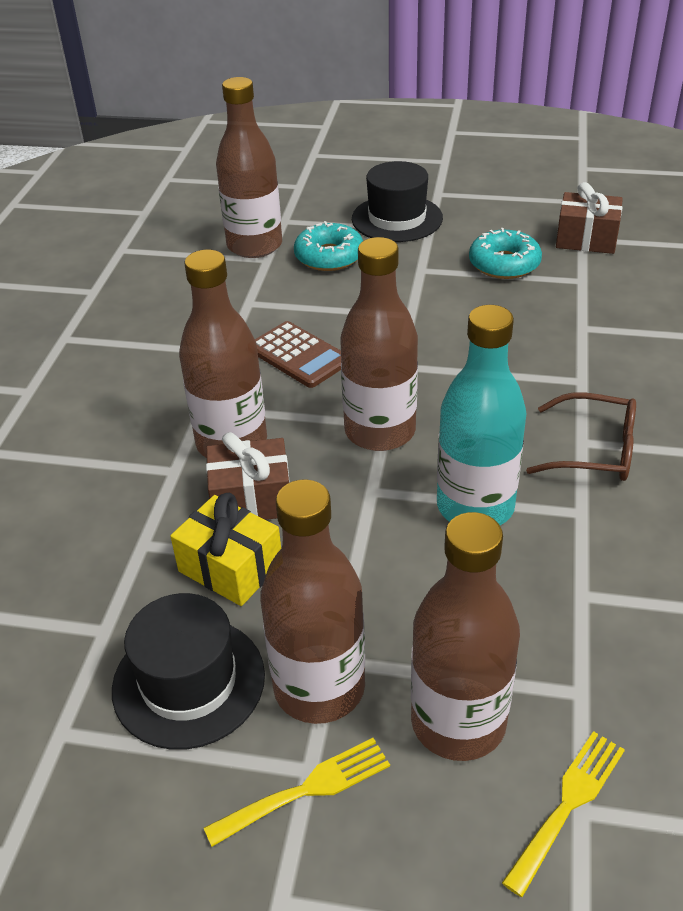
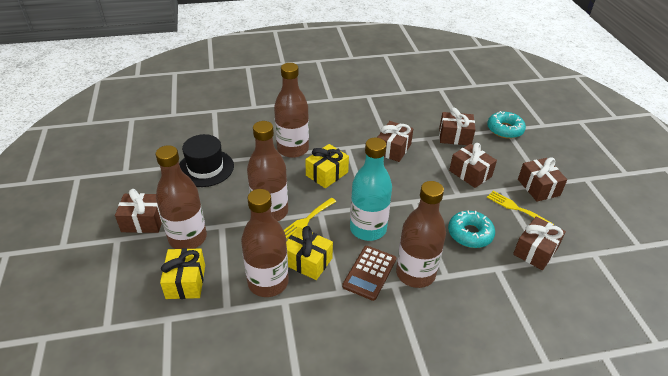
black hat: [112,593,265,750] [352,161,443,242] = 2 -> [179,134,234,187] = 1
brown gift: [206,432,290,520] [556,182,623,254] = 2 -> [115,189,162,233] [377,121,414,162] [439,108,476,145] [449,143,497,188] [513,216,566,270] [518,157,567,202] = 6
brown glasses: [526,392,636,481] = 1 -> none = 0
yellow gift: [170,493,281,606] = 1 -> [160,248,205,299] [286,226,333,280] [305,144,349,188] = 3

